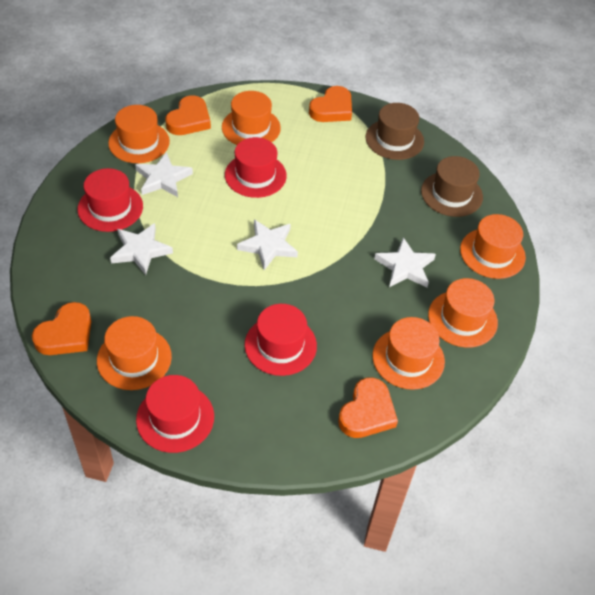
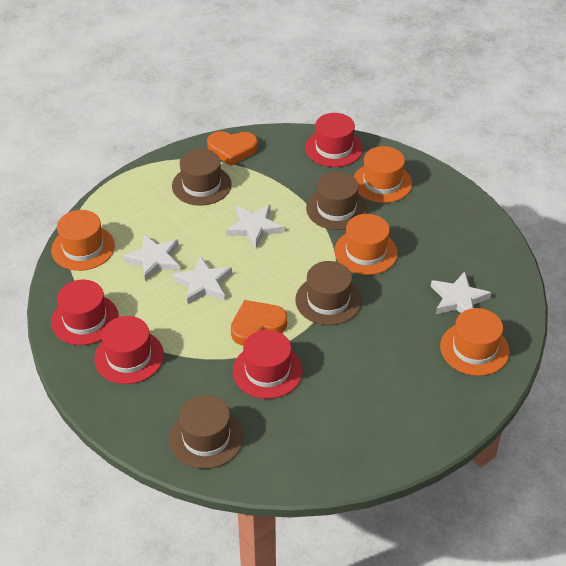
brown hat: [366,103,424,160] [421,156,483,217] = 2 -> [169,395,243,469] [172,149,232,206] [295,261,362,325] [306,172,367,230] = 4
orange hat: [97,316,172,390] [108,105,170,163] [222,91,281,145] [373,317,445,390] [428,278,498,348] [460,214,526,279] = 6 -> [51,210,115,271] [334,214,398,275] [354,146,412,203] [440,308,510,376] = 4
orange heart: [32,302,91,355] [165,95,211,135] [309,86,352,122] [338,377,398,438] = 4 -> [207,131,258,166] [231,300,287,346] = 2

